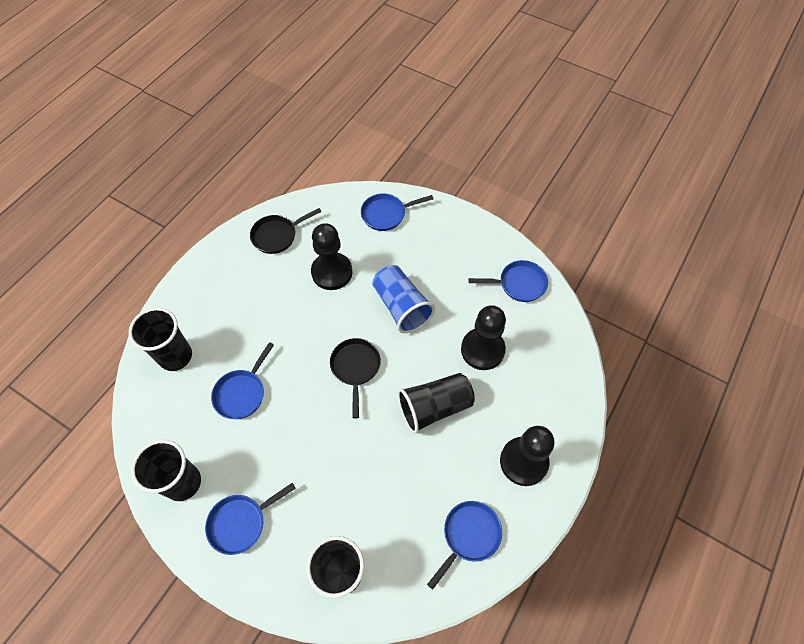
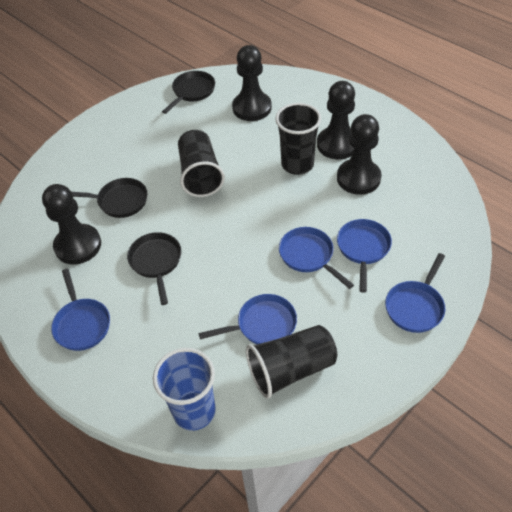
black cup: [128,307,192,371] [131,439,201,501] [306,536,364,598] [397,373,475,434] = 4 -> [178,130,225,197] [246,325,337,398] [275,103,321,175] = 3
black pan: [250,208,321,254] [330,338,381,418] = 2 -> [72,178,147,218] [127,232,181,305] [162,71,215,114] = 3
black pawn: [311,223,353,290] [461,305,506,370] [500,426,554,486] = 3 -> [42,184,101,265] [232,45,272,121] [317,81,355,159] [337,114,382,195] = 4

